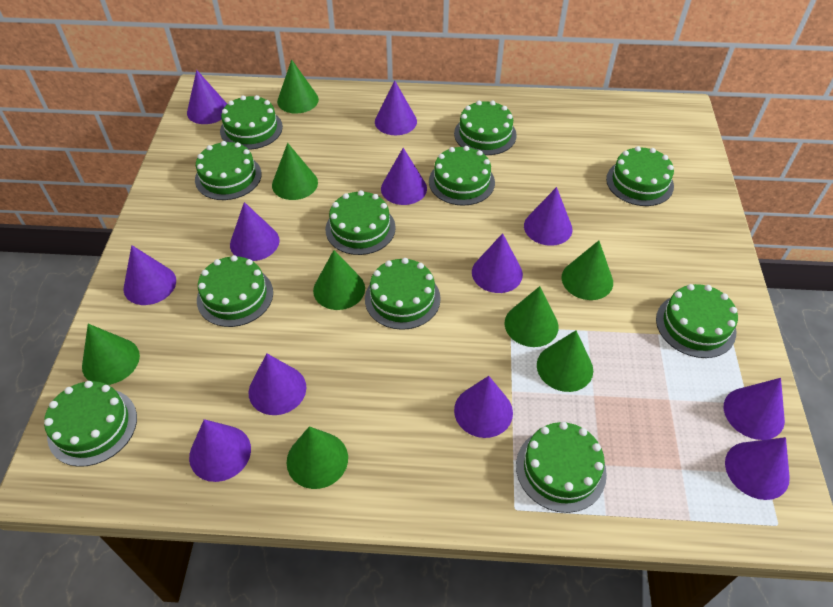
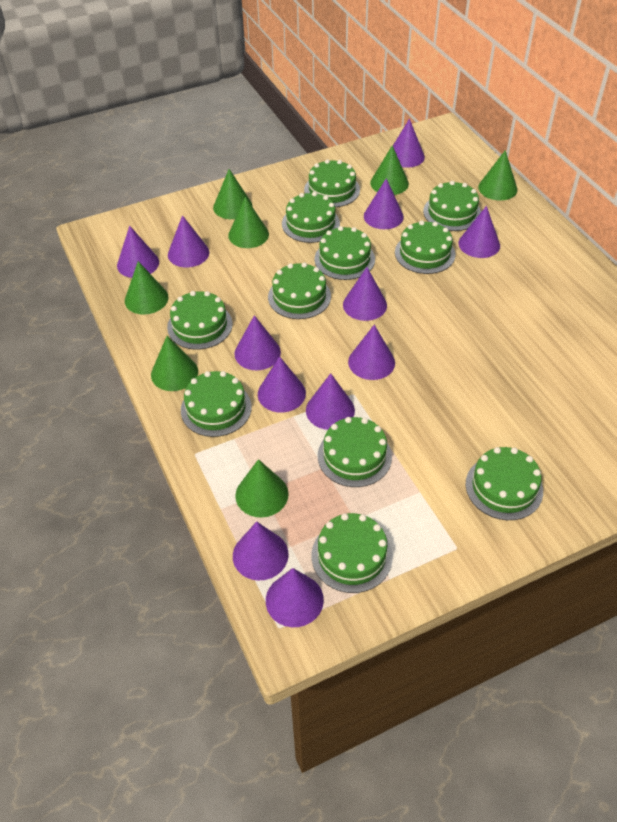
green cone: [82,324,140,385] [272,143,318,200] [277,59,319,114] [287,426,348,489] [313,250,365,310] [504,286,558,347] [537,330,593,392] [562,241,613,300] = 8 -> [125,261,168,315] [151,336,198,391] [213,169,253,219] [228,197,269,248] [235,459,289,517] [370,145,409,195] [478,150,517,200] = 7

